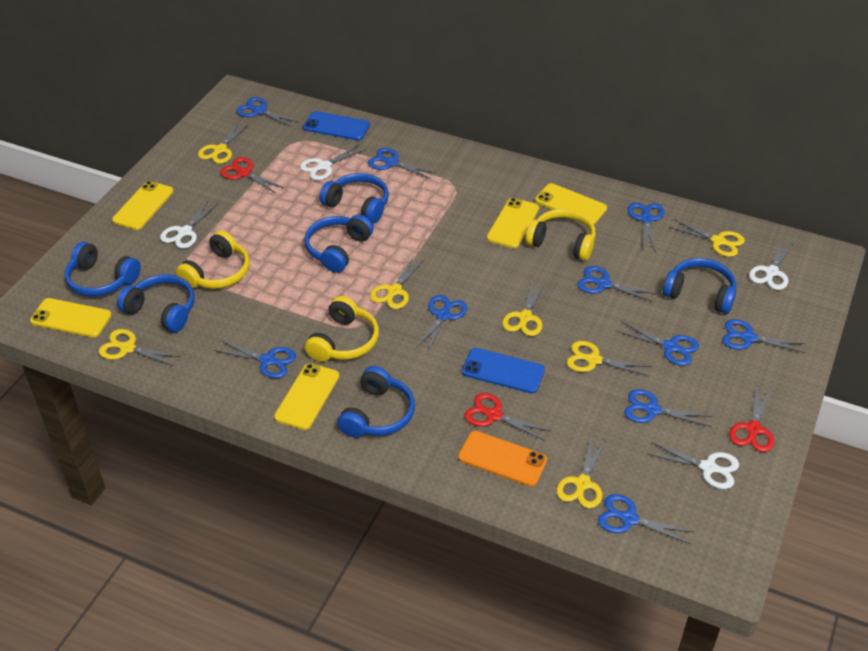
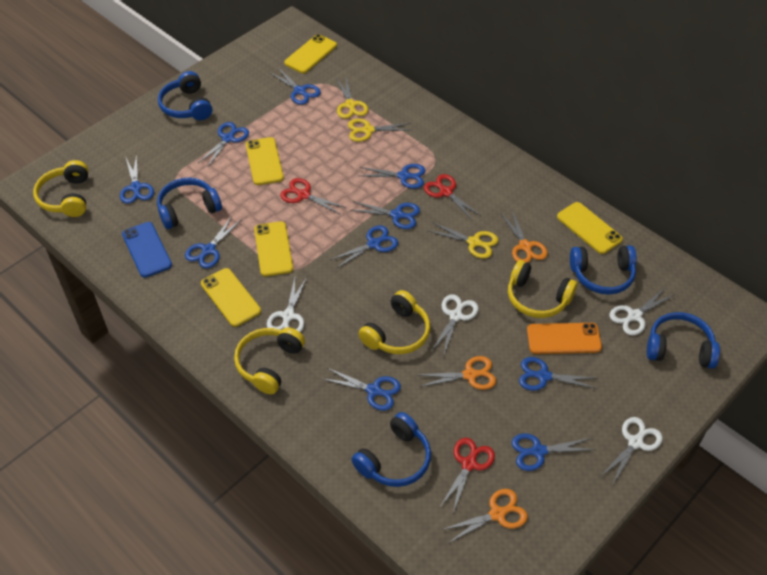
blue headphones: [65,242,141,297] [117,274,194,332] [304,215,374,273] [320,173,389,223] [337,366,415,438] [663,258,736,314] = 6 -> [157,178,222,229] [158,71,212,120] [351,412,431,487] [570,245,637,295] [647,312,720,369] = 5
blue phone: [303,111,370,141] [462,348,545,393] = 2 -> [122,222,172,278] = 1
orange scissors: none = 0 -> [419,356,496,390] [442,489,528,543] [501,211,548,263] = 3
yellow headphones: [176,230,249,289] [305,296,379,362] [526,209,596,261] = 3 -> [33,160,88,217] [234,327,305,394] [358,290,430,354] [508,260,577,318] = 4
yellow scissors: [99,329,181,366] [198,122,249,164] [370,257,425,309] [502,280,546,336] [556,436,607,509] [567,341,652,376] [670,219,745,257] = 7 -> [336,76,368,119] [348,119,411,142] [428,222,498,259] = 3

